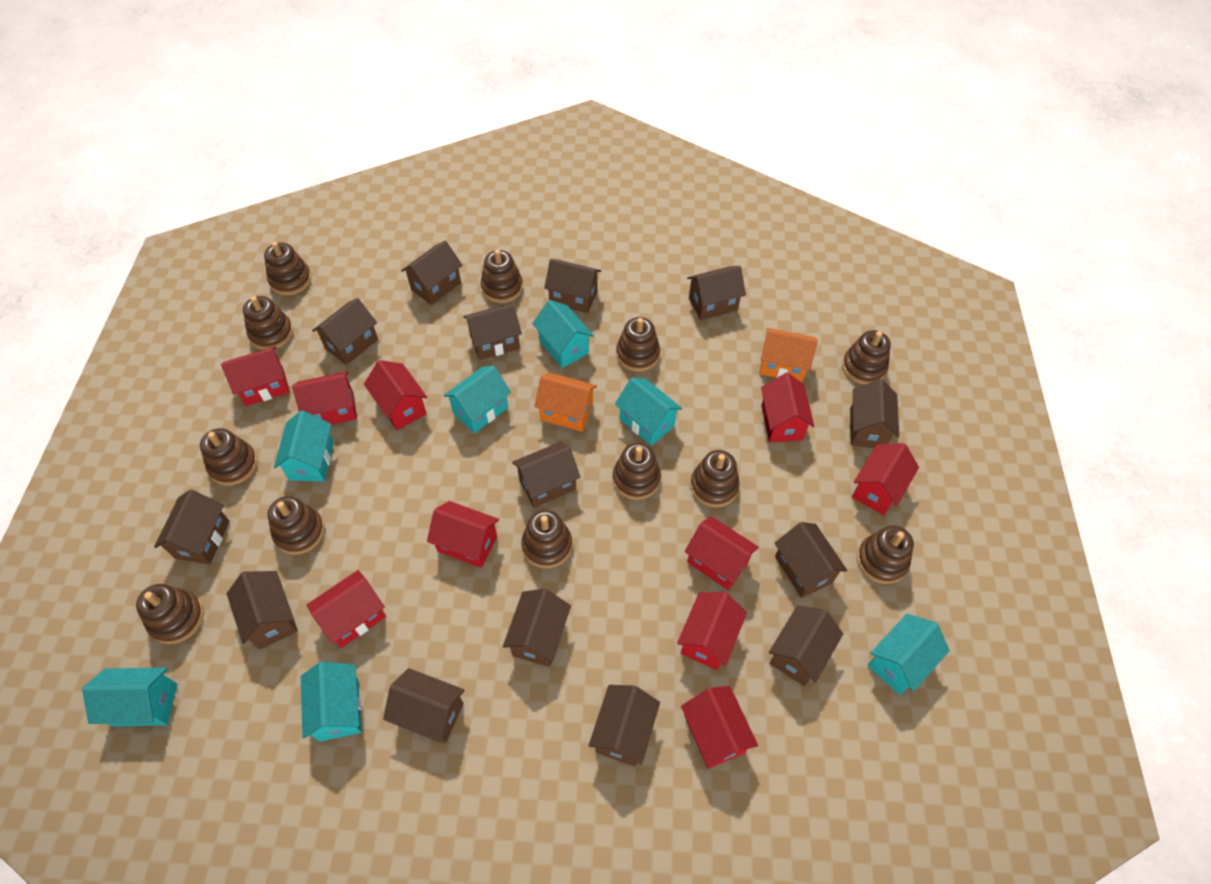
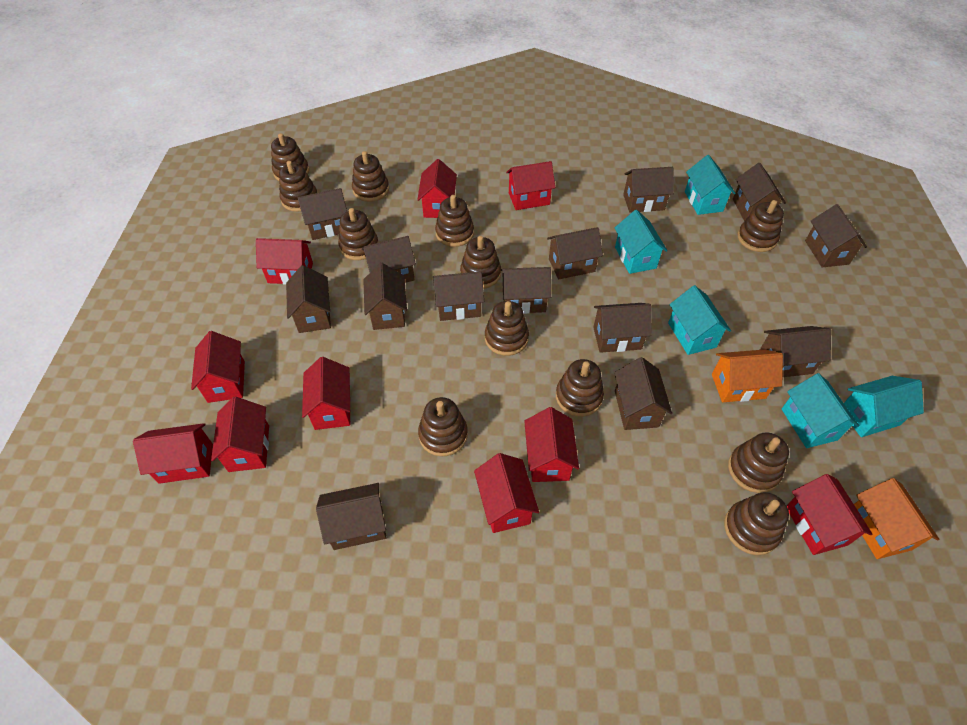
turquoise house: [82,668,177,726] [274,411,334,482] [301,662,362,742] [444,366,511,433] [532,300,594,368] [615,378,682,446] [868,614,950,695] = 7 -> [615,210,668,274] [668,285,731,355] [685,155,736,215] [782,373,859,448] [844,376,924,437] = 5

